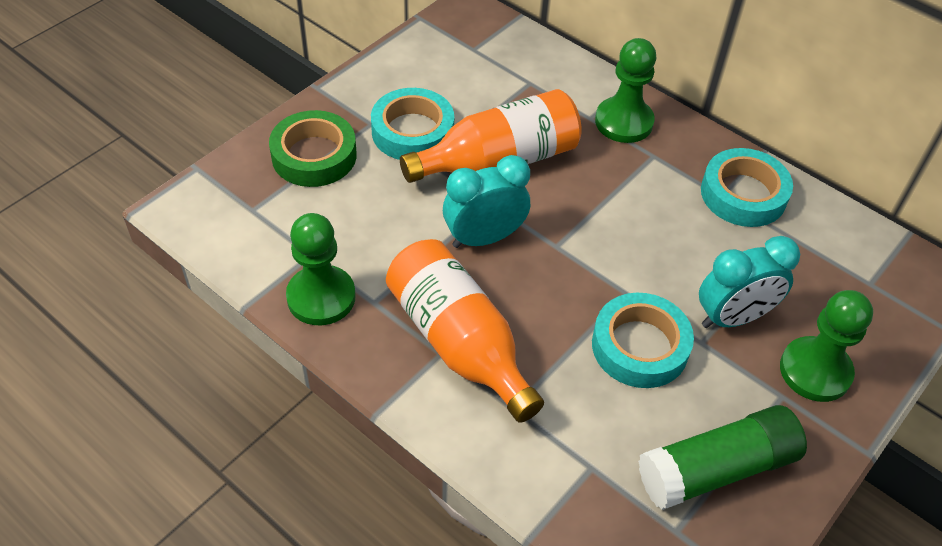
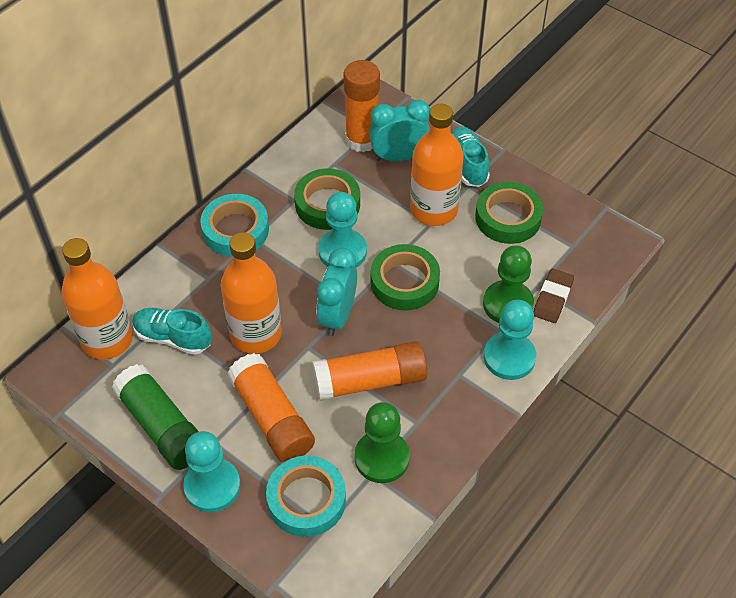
brown eraser: none = 0 -> [533,269,574,323] = 1
green pawn: [286,213,356,325] [595,38,656,143] [780,290,873,402] = 3 -> [354,402,410,483] [483,245,534,323] = 2
green tape: [269,110,357,187] = 1 -> [294,168,360,230] [371,244,440,311] [475,182,543,244] = 3
orange bottle: [386,239,544,423] [400,89,582,183] = 2 -> [61,238,133,360] [221,232,282,354] [410,104,464,226] = 3
orange glue stick: none = 0 -> [227,353,315,462] [312,341,427,401] [344,60,380,152] = 3
turquoise pawn: none = 0 -> [183,431,241,512] [318,192,367,268] [484,300,536,380] = 3
turquoise shoe: none = 0 -> [132,308,212,355] [452,127,490,187] = 2
turquoise tape: [371,88,454,160] [592,293,694,388] [701,148,793,227] = 3 -> [200,194,269,256] [266,455,346,537] = 2

